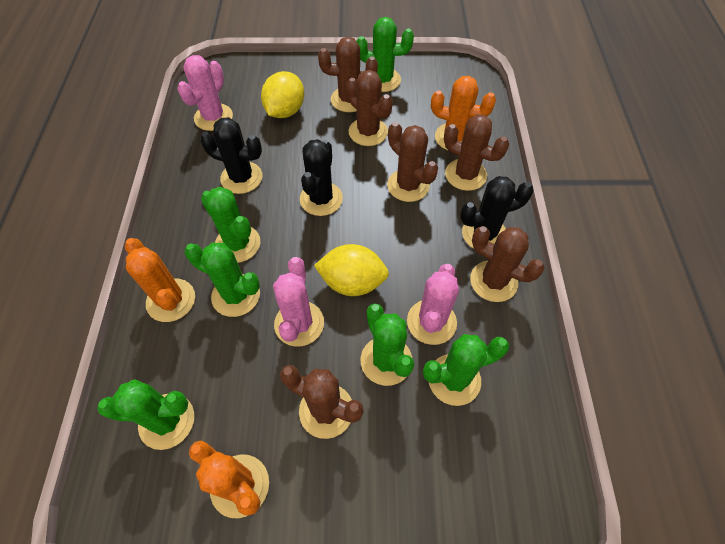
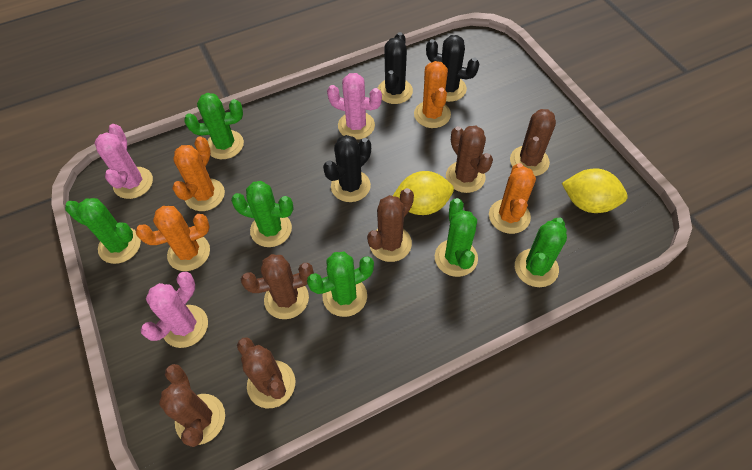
orange cactus: [125,238,195,322] [189,441,269,518] [431,76,496,151] = 3 -> [136,206,210,271] [172,136,225,211] [414,61,451,128] [489,163,536,234] = 4

